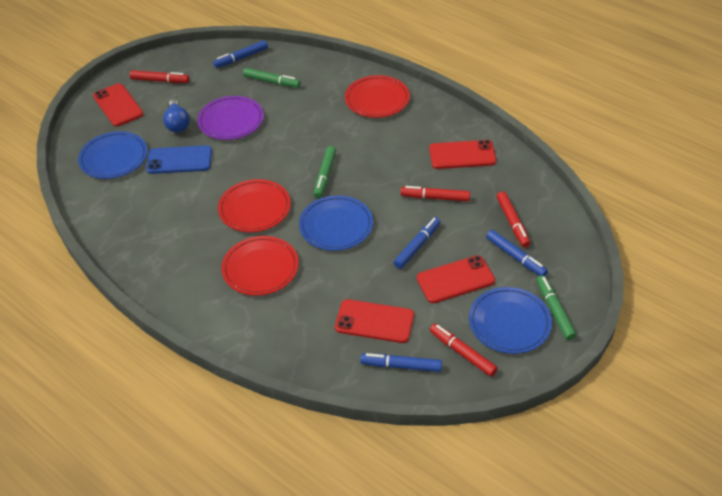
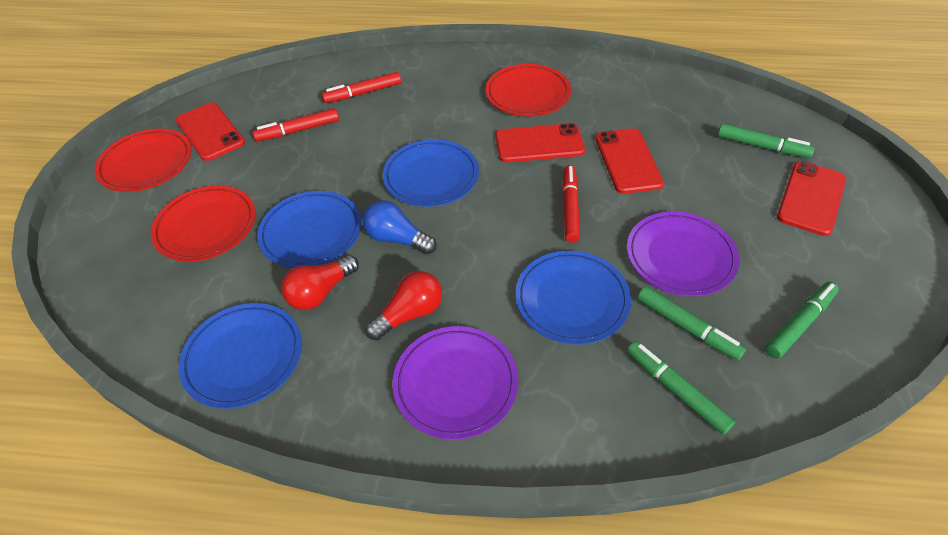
blue marker: [213,40,268,68] [360,353,442,372] [394,217,440,269] [486,230,548,276] = 4 -> none = 0
blue phone: [146,145,212,174] = 1 -> none = 0
blue plate: [78,131,147,179] [299,195,373,251] [469,287,552,354] = 3 -> [179,303,302,409] [257,191,362,268] [383,140,479,207] [516,251,631,345] = 4
green marker: [243,68,301,88] [314,146,336,198] [536,275,577,340] = 3 -> [627,341,735,435] [637,286,746,360] [718,124,815,158] [765,282,839,359] = 4
purple plate: [197,96,264,140] = 1 -> [393,326,518,440] [627,211,739,296] = 2
red light bulb: none = 0 -> [281,255,359,310] [365,271,442,340] = 2
red marker: [130,70,189,83] [400,186,470,201] [430,324,498,377] [497,191,530,247] = 4 -> [252,108,339,141] [322,72,401,103] [562,165,580,243] = 3

